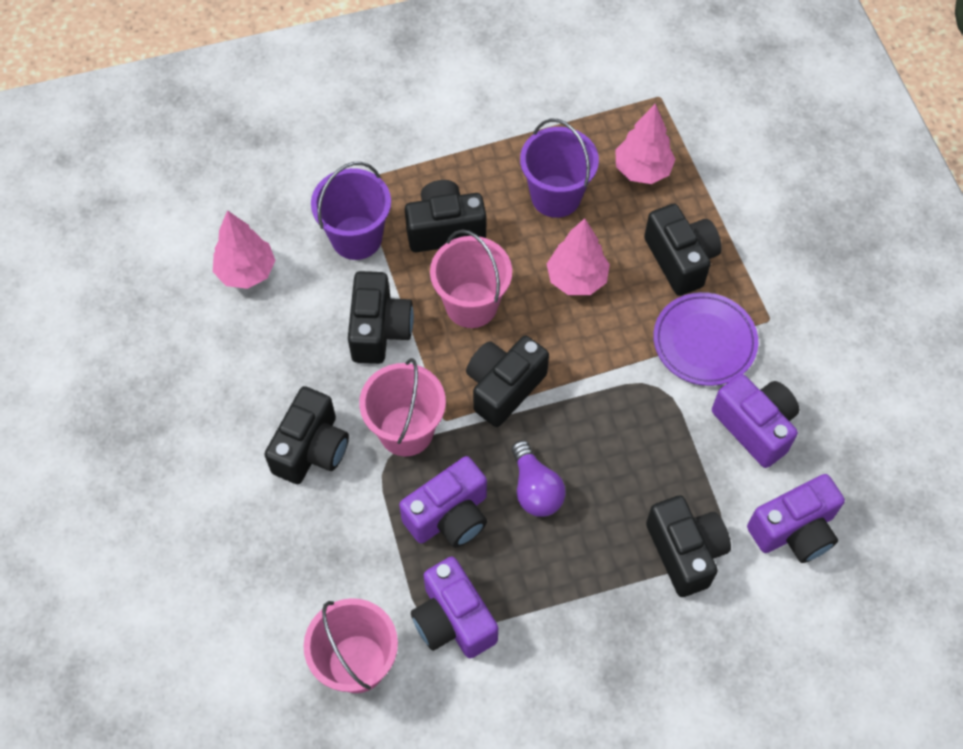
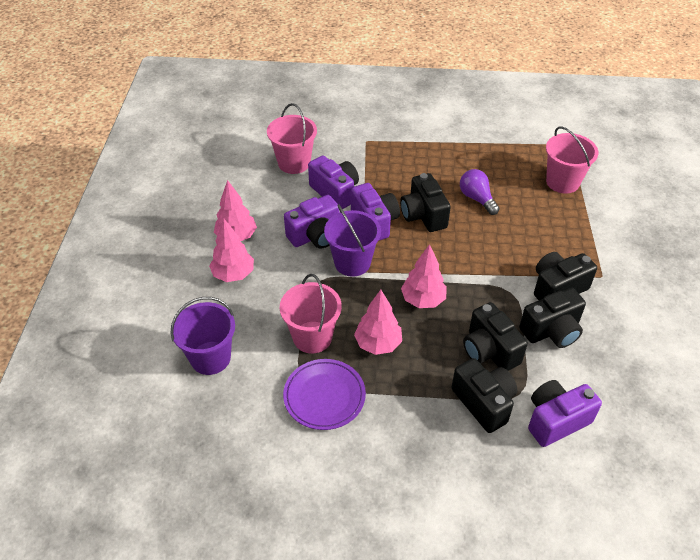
black camera: [264,386,349,484] [348,271,414,364] [405,180,486,252] [466,336,549,427] [644,204,722,296] [646,495,731,597] = 6 -> [400,173,451,232] [451,358,517,433] [463,302,528,371] [519,288,586,348] [534,252,597,300] = 5
pink tree: [213,210,276,289] [547,218,610,295] [615,104,676,184] = 3 -> [209,219,254,282] [214,180,257,241] [354,290,402,355] [401,244,447,308] = 4

